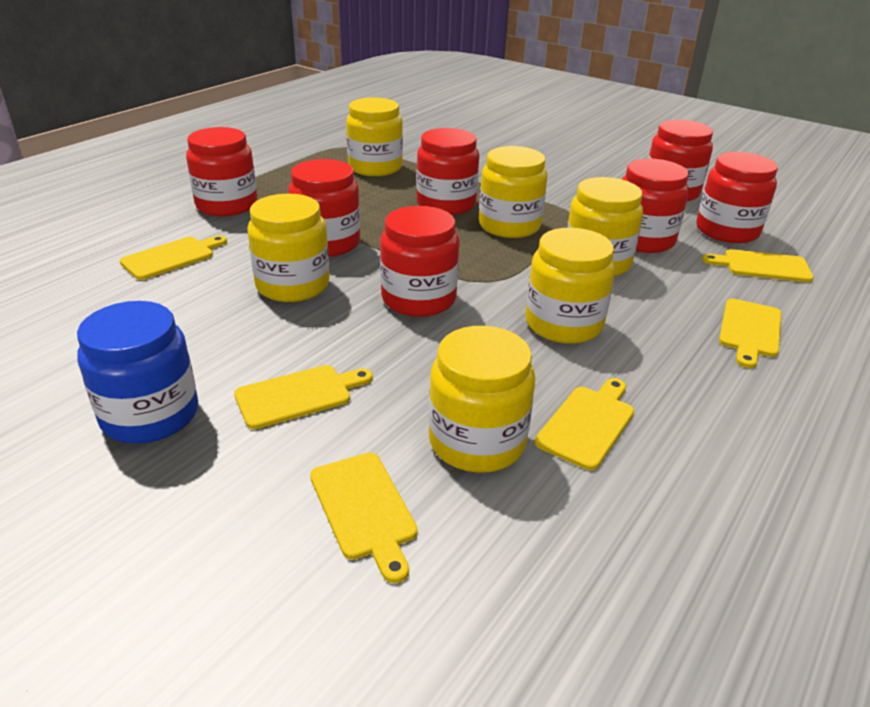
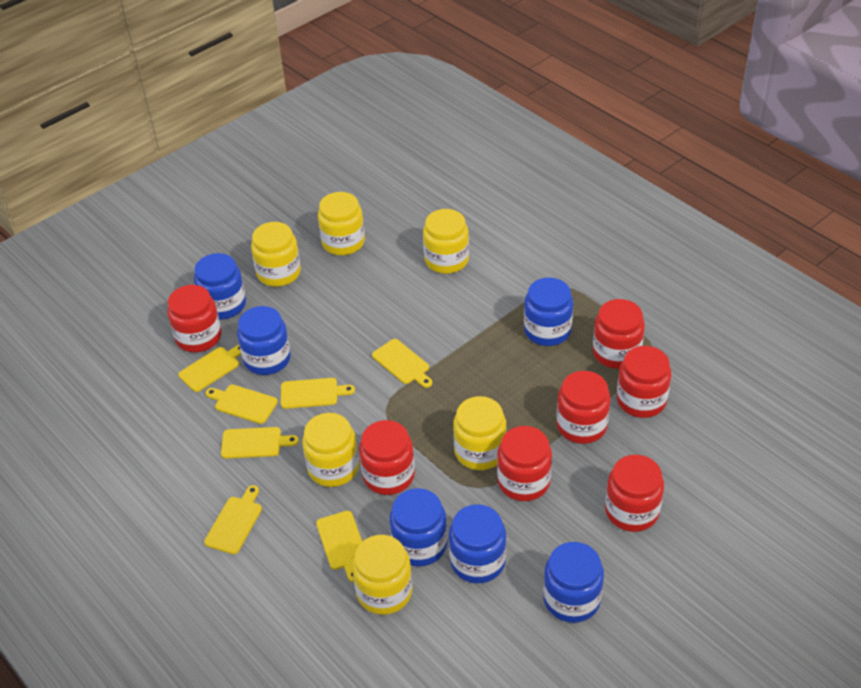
blue jar: [77,301,198,444] = 1 -> [194,253,246,319] [237,306,291,375] [390,488,447,566] [449,504,506,583] [524,278,573,346] [543,542,604,623] = 6
yellow cutting board: [120,235,227,280] [234,365,373,429] [310,452,418,583] [535,378,634,470] [702,249,814,282] [719,299,781,368] = 6 -> [178,345,241,392] [204,485,262,554] [206,385,278,424] [221,427,299,459] [281,378,355,409] [316,511,362,582] [372,339,432,388] = 7

